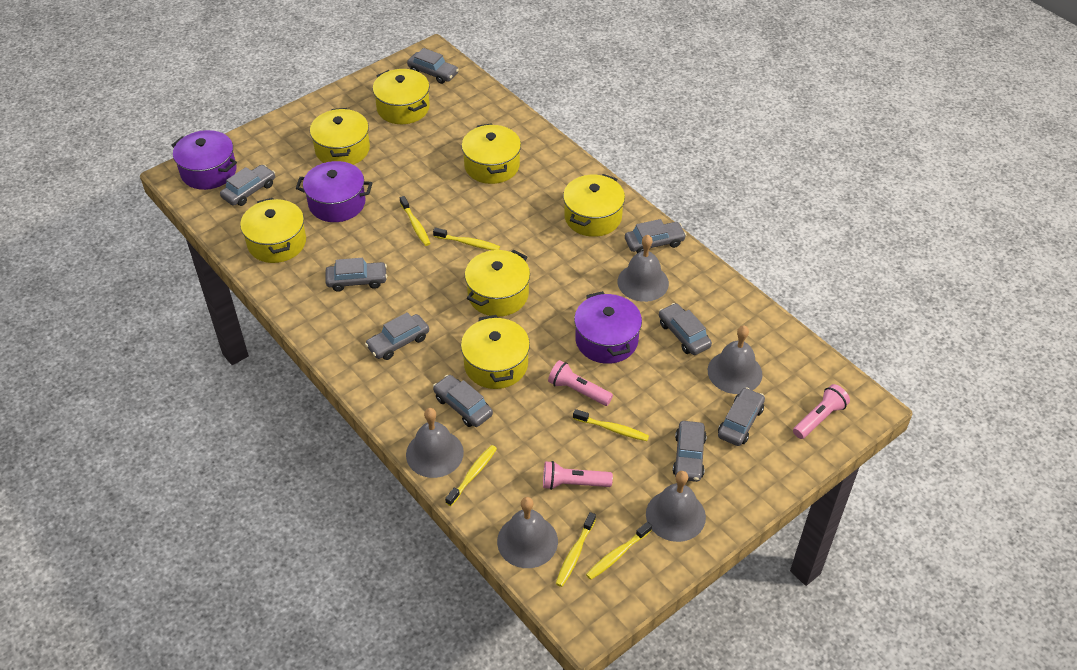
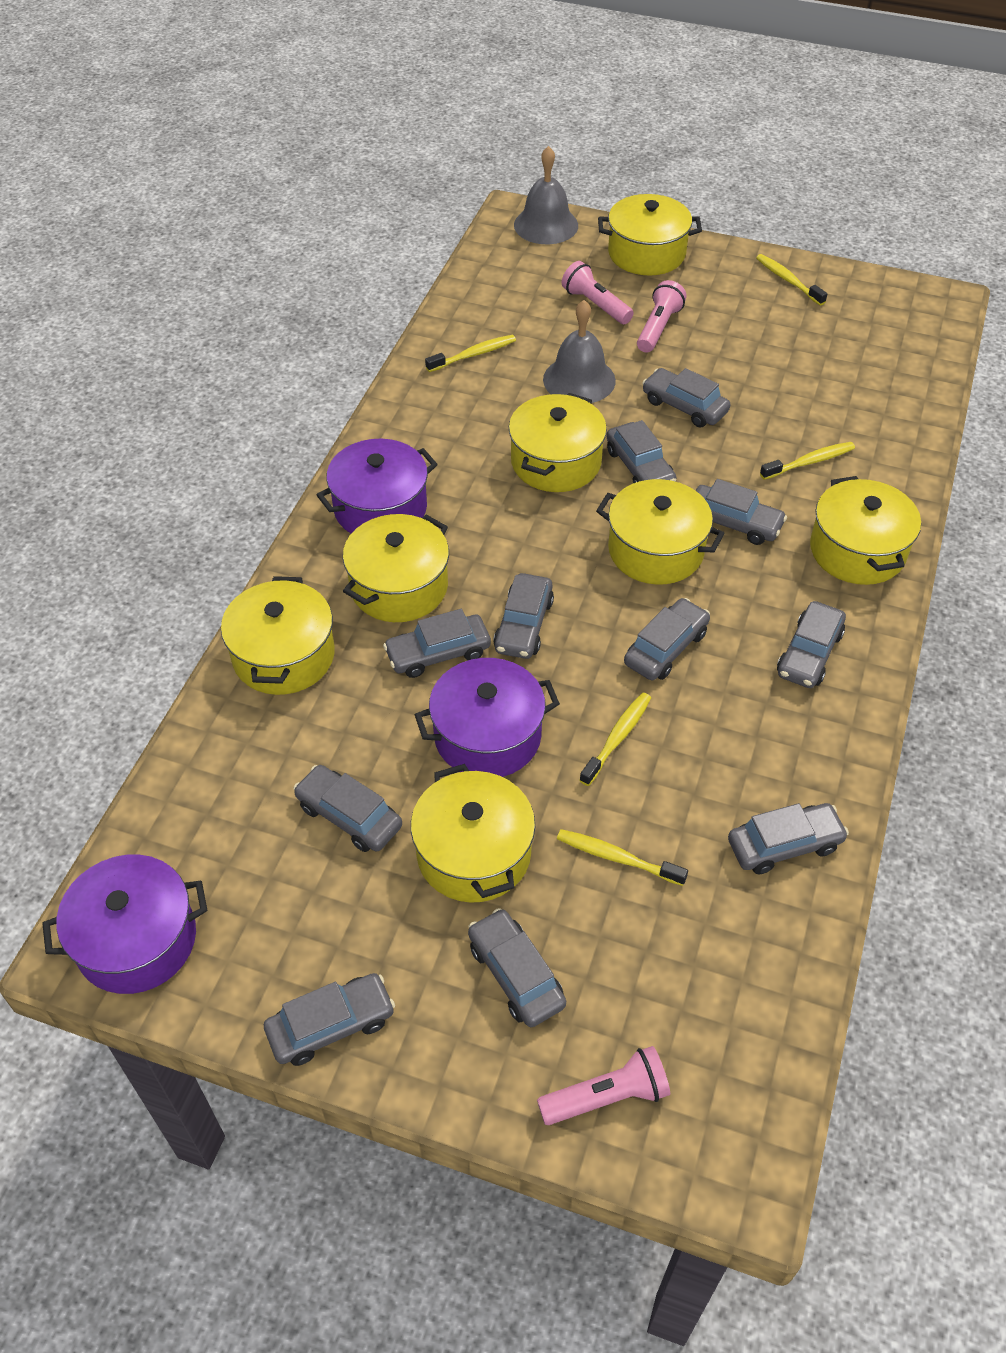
grey bell: [406,408,464,478] [497,497,558,568] [618,235,669,302] [646,471,706,542] [708,326,762,394] = 5 -> [514,146,578,244] [543,300,616,403] = 2
grey car: [220,165,275,206] [325,258,387,292] [365,312,429,360] [407,48,459,84] [433,375,493,427] [625,219,686,253] [659,303,712,355] [673,421,707,482] [718,387,765,446] = 9 -> [264,973,395,1066] [293,765,402,852] [383,609,491,678] [468,908,566,1027] [493,573,554,659] [606,420,676,483] [624,598,710,680] [642,368,730,428] [695,479,787,545] [728,803,849,874] [777,601,846,688] = 11
yellow toothbrush: [400,196,431,246] [433,228,500,250] [445,445,497,506] [556,512,596,587] [573,409,649,441] [586,522,652,580] = 6 -> [425,335,516,372] [557,829,688,886] [579,693,651,786] [756,254,827,306] [760,442,855,480] = 5

